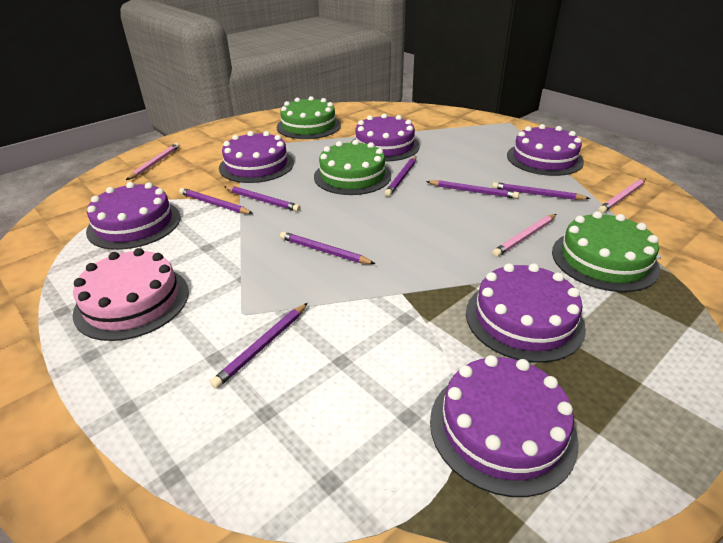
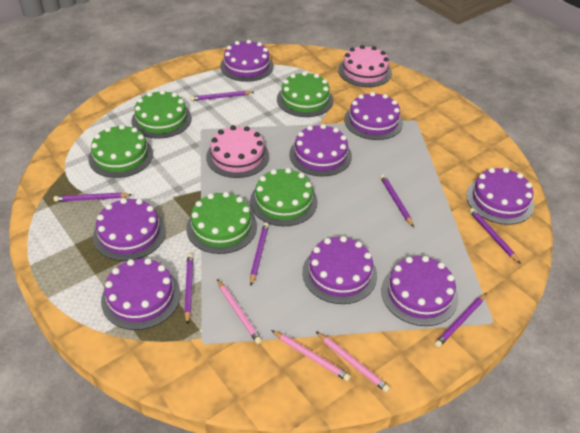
green cake: [277,96,341,139] [314,140,391,195] [552,211,660,292] = 3 -> [88,125,153,178] [131,90,192,139] [186,192,257,254] [250,168,318,226] [277,71,333,117] = 5
pink cake: [73,248,189,341] = 1 -> [206,125,269,178] [338,45,392,87] = 2
purple cake: [86,182,180,250] [219,131,294,183] [351,114,420,161] [430,355,579,497] [466,263,586,363] [507,124,584,176] = 6 -> [93,198,166,261] [101,258,181,330] [220,40,274,82] [289,124,352,176] [302,236,377,304] [344,92,403,140] [381,256,459,326] [466,168,534,225] = 8

